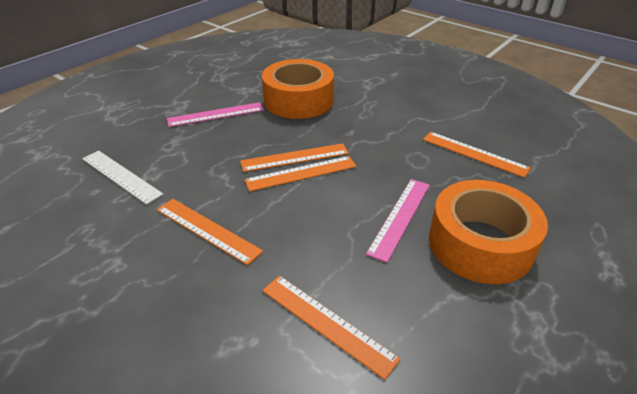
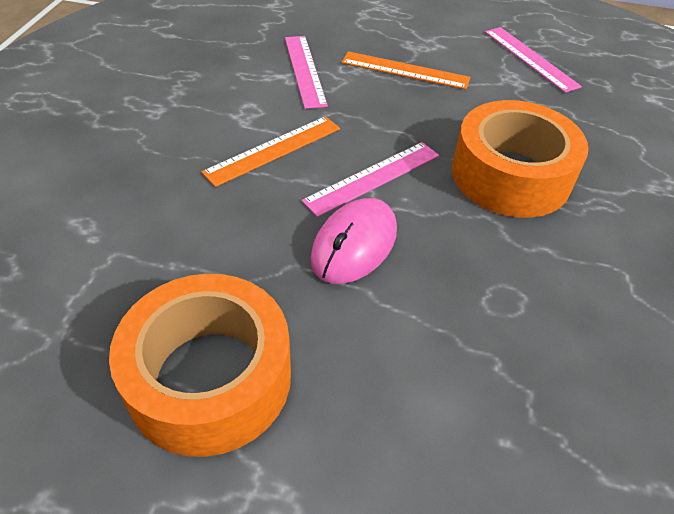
orange ruler: [157,199,263,265] [240,143,349,172] [245,156,357,192] [262,276,401,380] [423,132,531,178] = 5 -> [201,116,340,187] [341,51,471,90] = 2
pink mouse: none = 0 -> [310,198,397,284] = 1
pink ruler: [167,102,264,127] [366,179,430,262] = 2 -> [285,36,328,109] [301,142,439,217] [485,27,582,93] = 3
white ruler: [82,151,163,205] = 1 -> none = 0

